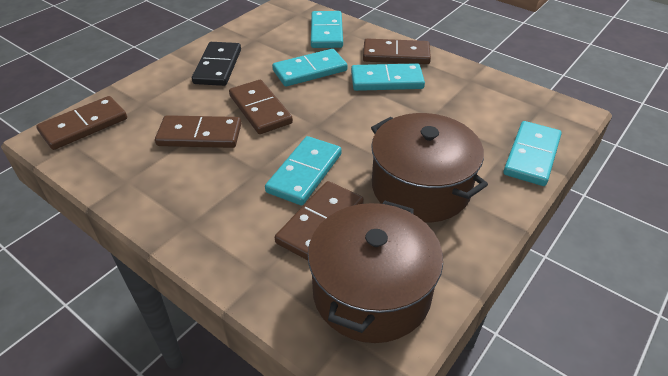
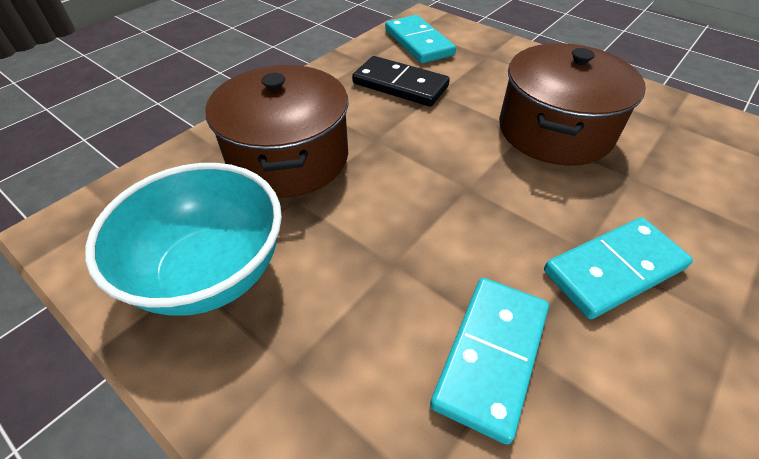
brown domino: [36,96,127,150] [155,115,241,148] [229,80,293,134] [275,181,364,260] [363,39,431,64] = 5 -> none = 0
turquoise bowl: none = 0 -> [85,163,282,316] = 1
turquoise domino: [265,136,342,206] [272,49,348,87] [311,11,343,48] [351,63,425,91] [503,121,562,186] = 5 -> [385,15,456,63] [430,278,549,444] [544,217,693,319] = 3

